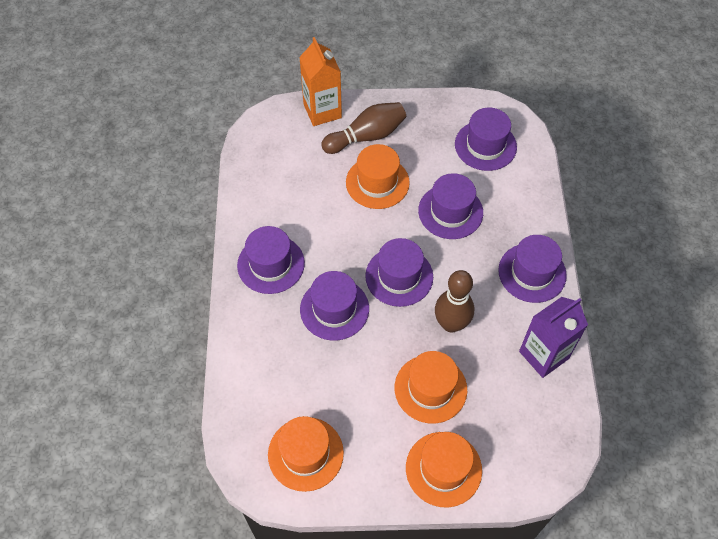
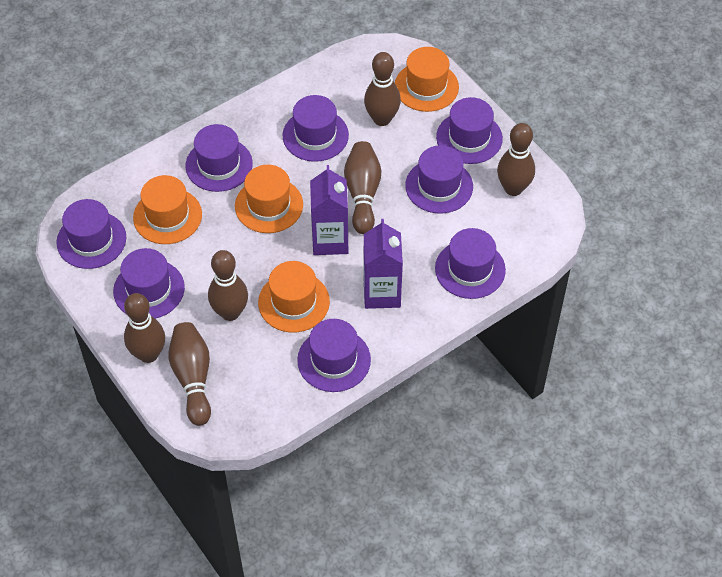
brown bowling pin: [321,102,406,154] [435,270,474,333] = 2 -> [124,293,165,363] [168,322,211,426] [208,250,248,321] [344,141,381,234] [364,52,401,126] [497,123,535,196] = 6
orange carton: [299,37,342,126] = 1 -> none = 0
purple carton: [519,297,588,378] = 1 -> [310,165,348,255] [363,219,403,309] = 2
purple hat: [237,226,305,294] [300,271,369,340] [365,238,433,307] [418,173,483,239] [455,108,517,171] [498,235,567,303] = 6 -> [56,199,126,269] [113,248,185,319] [185,124,253,192] [283,95,349,162] [297,319,371,392] [405,145,473,214] [435,228,506,299] [436,97,503,164] = 8

